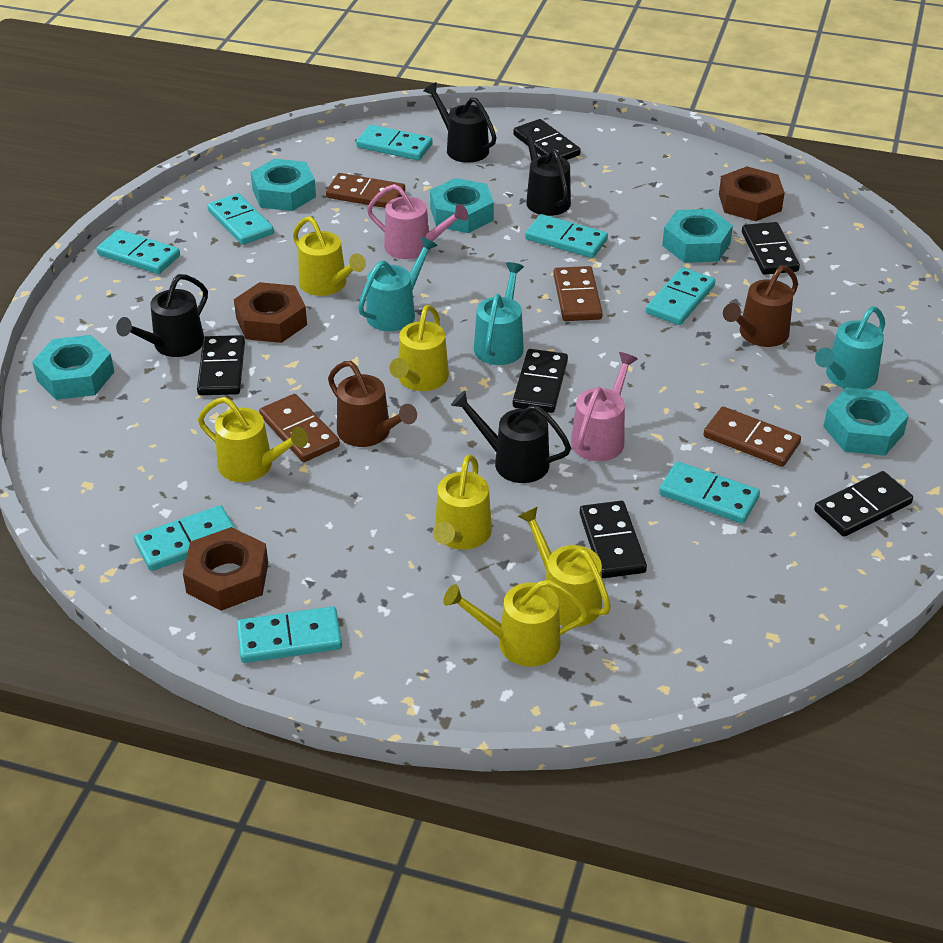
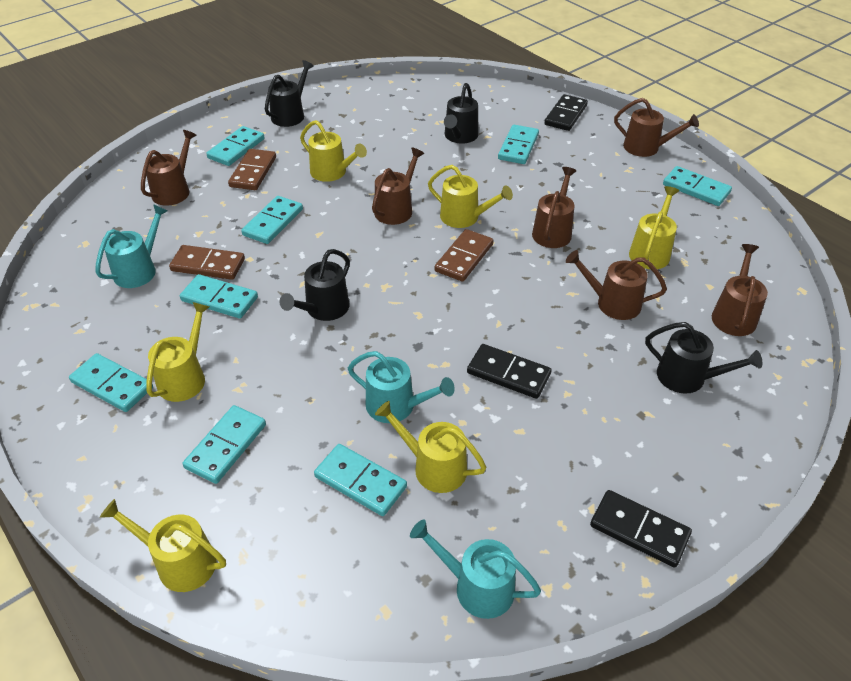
black domino: [197,335,245,395] [513,119,581,160] [513,349,568,413] [580,501,647,578] [742,222,800,275] [814,471,913,537] = 6 -> [467,344,551,399] [545,94,588,131] [590,490,692,568] = 3
brown domino: [259,394,340,462] [326,173,405,208] [553,266,603,321] [703,407,801,467] = 4 -> [169,245,245,280] [228,149,276,190] [435,229,494,282] = 3
brown nut: [183,527,268,611] [234,282,307,343] [719,166,785,221] = 3 -> none = 0
brown watering can: [328,361,417,447] [723,265,798,347] = 2 -> [141,130,196,206] [372,148,425,225] [532,167,576,248] [566,250,667,320] [614,98,699,157] [712,244,768,336] = 6
pink watering can: [367,184,468,259] [571,352,638,461] = 2 -> none = 0
turquoise nut: [32,335,114,400] [251,159,316,211] [430,178,494,233] [662,209,733,263] [823,387,909,456] = 5 -> none = 0

